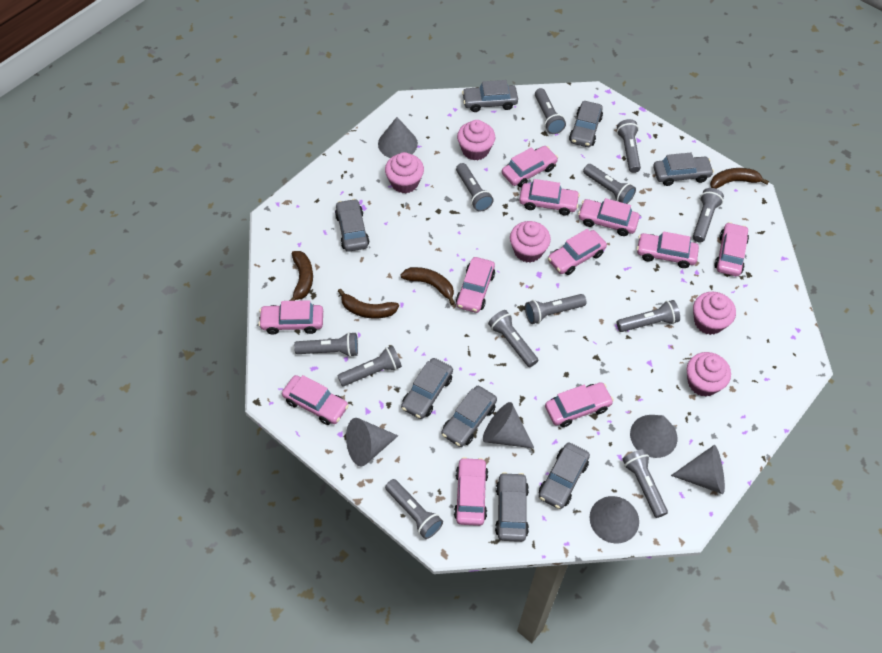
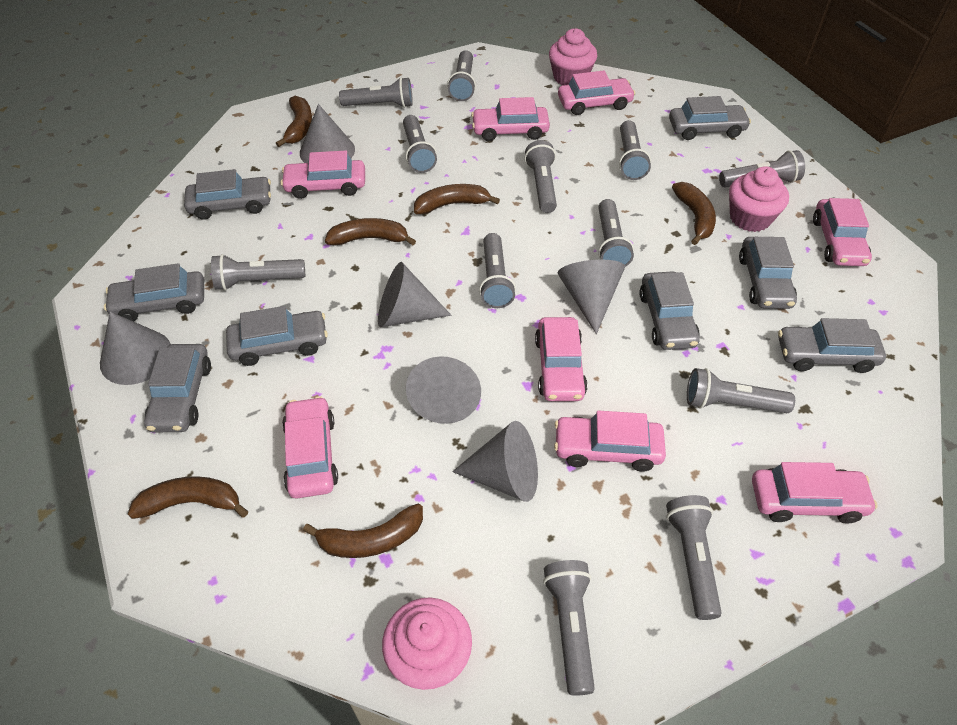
brown banana: [289,251,313,301] [338,288,399,318] [400,267,455,305] [710,168,769,189] = 4 -> [128,476,248,519] [276,96,312,147] [303,504,423,558] [325,218,416,245] [414,184,500,214] [672,182,716,245] = 6
pink car: [258,300,323,334] [282,375,349,425] [454,457,488,526] [456,257,495,313] [502,146,558,187] [519,179,580,216] [545,382,614,427] [548,229,607,275] [578,198,640,236] [637,231,699,268] [714,222,749,276] = 11 -> [281,151,365,199] [282,396,338,499] [471,97,550,141] [535,317,588,401] [554,410,666,472] [558,71,635,115] [752,462,877,524] [813,198,872,266] = 8
pink cupcake: [385,152,424,193] [457,120,496,160] [510,221,551,263] [687,352,731,397] [693,292,736,335] = 5 -> [382,597,472,690] [549,28,597,85] [729,166,789,232] = 3

